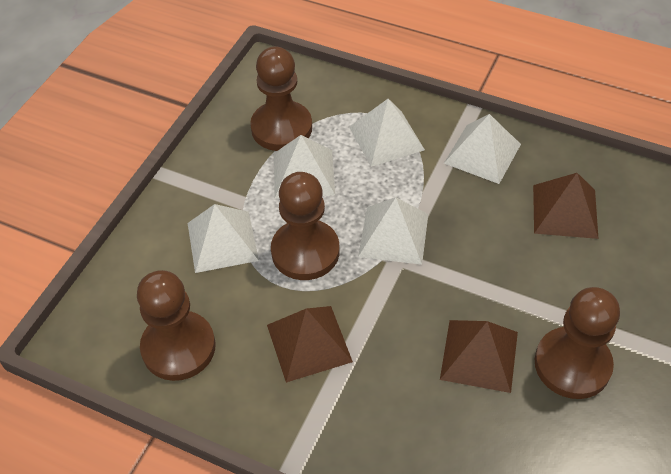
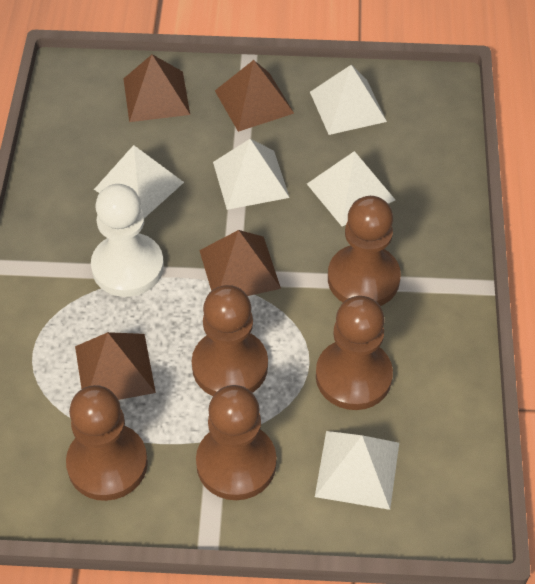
brown pawn: [137,270,216,381] [250,46,312,151] [271,172,339,280] [535,287,620,399] = 4 -> [66,385,148,501] [192,285,268,396] [196,385,277,500] [316,296,393,410] [328,196,401,306] = 5
brown pyramid: [267,306,353,383] [440,320,518,393] [533,173,599,239] = 3 -> [75,332,156,400] [123,54,190,122] [199,230,281,296] [215,60,294,132] = 4
white pawn: none = 0 -> [91,184,164,297] = 1

